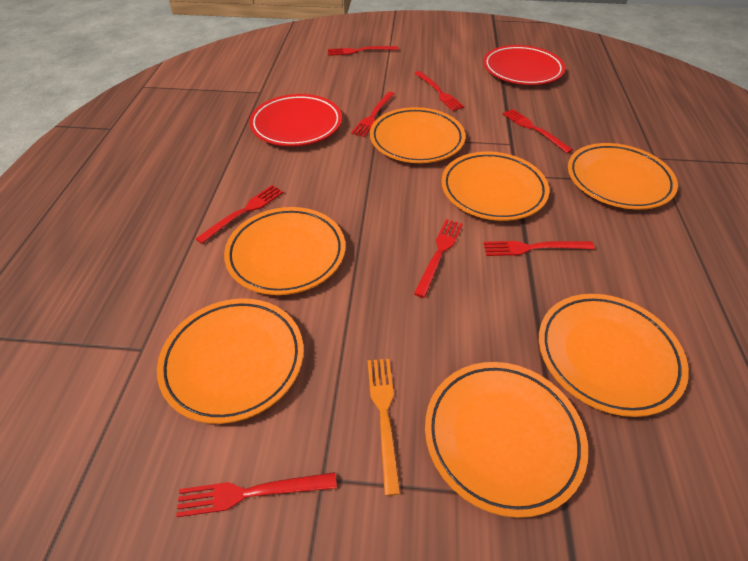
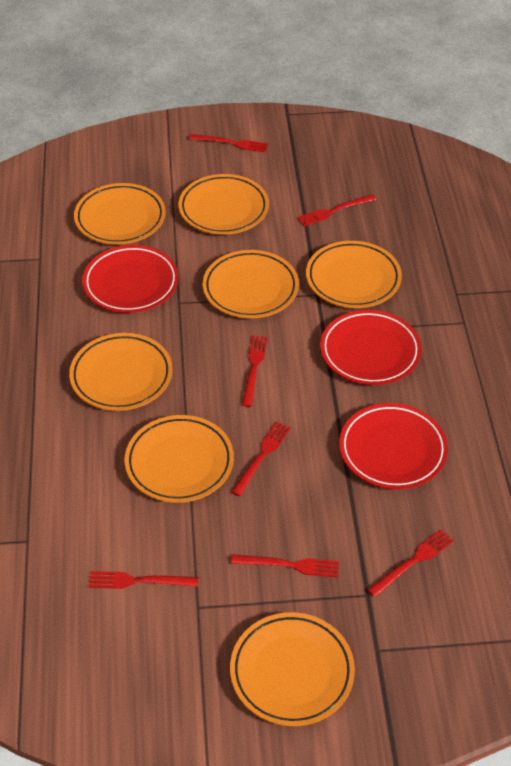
orange fork: [368,359,401,496] = 1 -> none = 0
red fork: [176,472,337,517] [196,185,283,244] [328,46,398,56] [351,92,395,137] [414,71,464,111] [414,219,463,298] [483,241,595,256] [502,109,573,153] = 8 -> [89,571,198,589] [189,134,268,152] [231,421,291,496] [231,554,339,577] [242,335,268,407] [297,194,376,226] [367,529,454,597] = 7
red plate: [249,94,342,146] [483,45,565,85] = 2 -> [82,245,179,313] [320,310,422,385] [339,403,448,489] = 3

